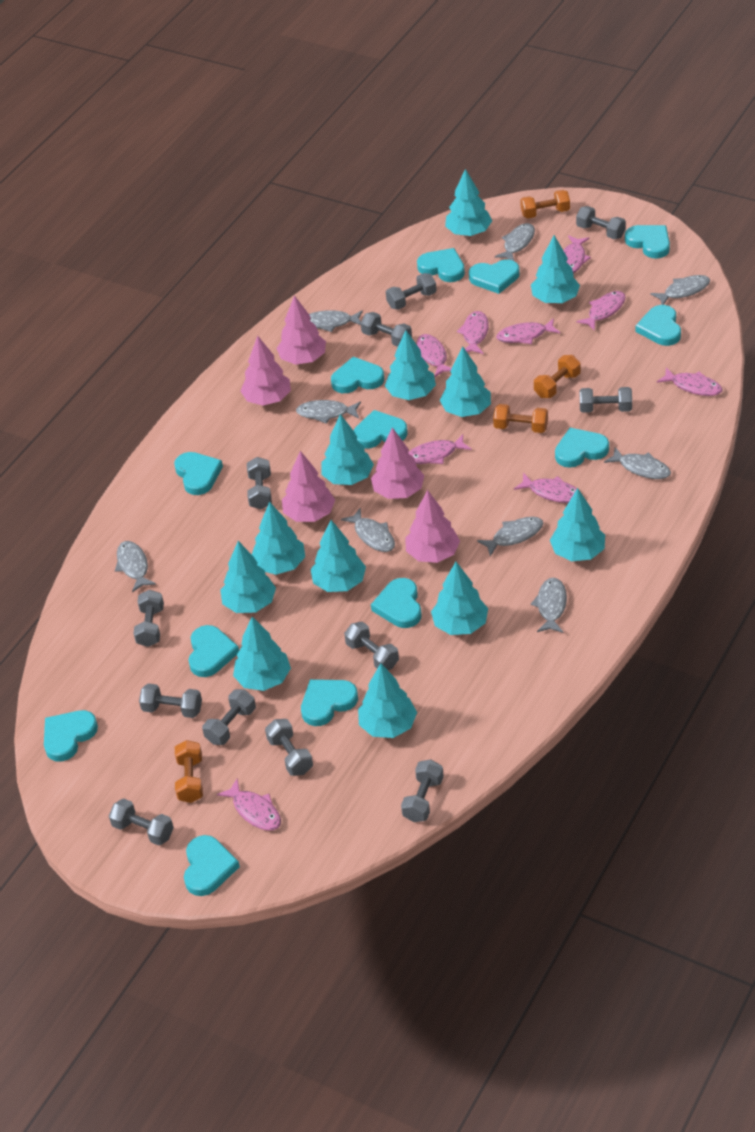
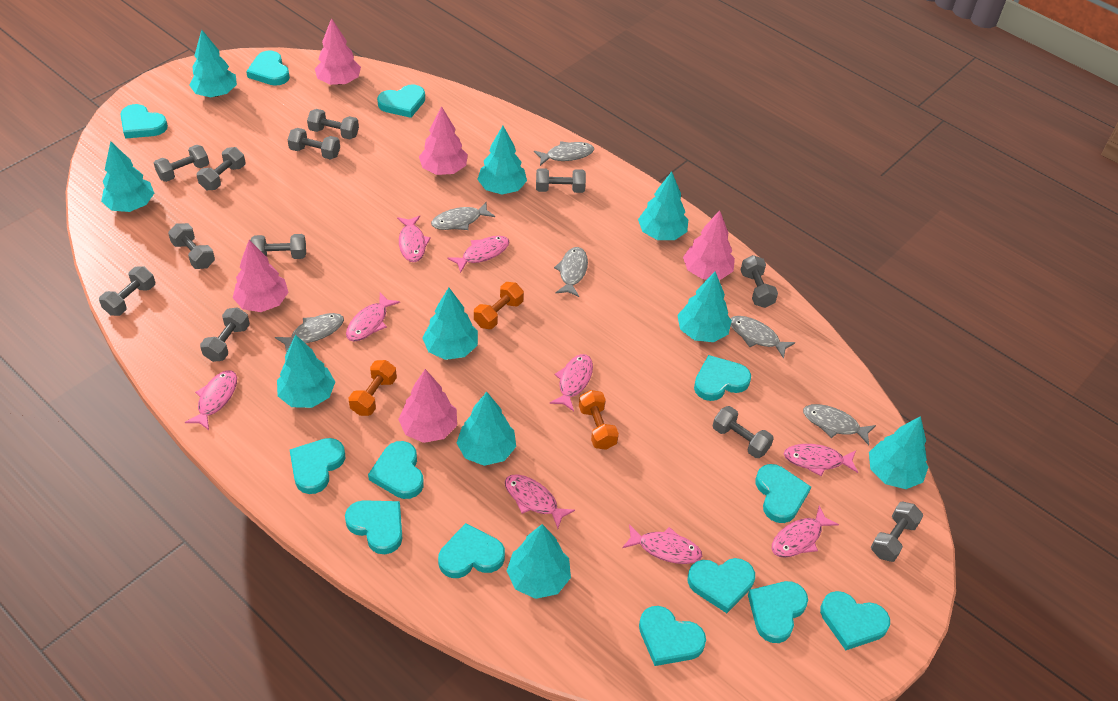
grey fish: [115,541,156,592] [296,400,361,424] [309,310,363,332] [341,507,395,552] [477,517,543,556] [495,223,535,261] [531,578,567,633] [604,447,671,479] [650,275,710,305] = 9 -> [275,313,344,353] [431,202,495,230] [534,141,594,166] [554,247,588,297] [730,316,796,359] [803,404,876,445] = 6
orange dumbbell: [175,740,203,803] [493,404,548,433] [520,190,570,219] [534,355,581,398] = 4 -> [349,360,397,416] [474,282,524,329] [579,390,619,450] = 3
turquoise tree: [220,541,276,613] [233,617,291,691] [252,502,305,575] [310,520,366,592] [321,414,374,485] [358,663,417,738] [385,330,436,400] [431,562,488,635] [440,346,491,417] [445,169,492,236] [531,235,580,303] [550,488,605,561] = 12 -> [101,141,154,212] [189,30,237,98] [277,335,335,408] [422,288,478,360] [456,392,516,466] [477,126,527,195] [507,524,571,599] [638,172,688,240] [677,271,732,342] [869,416,928,489] = 10

